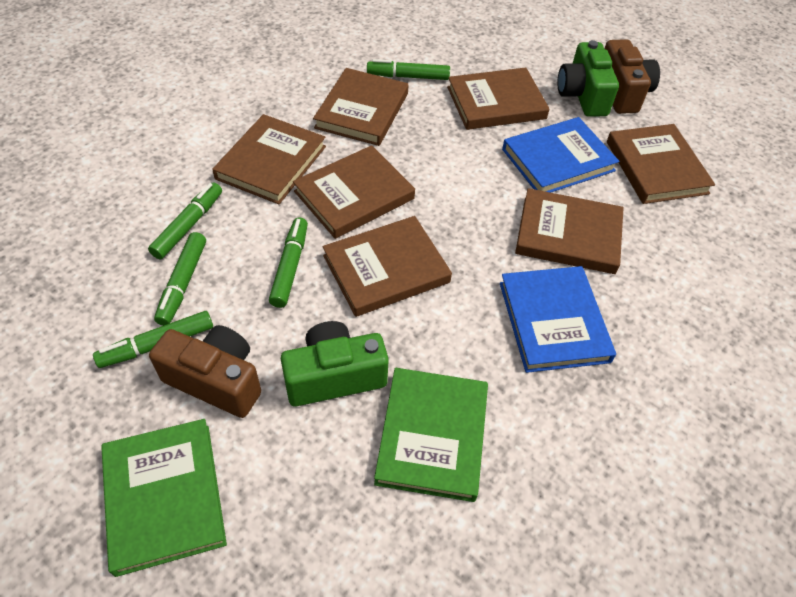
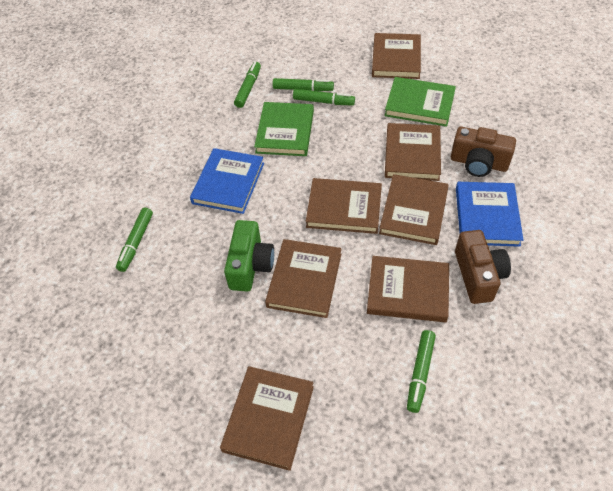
green camera: [281,321,389,406] [557,40,619,117] = 2 -> [224,220,274,292] = 1

